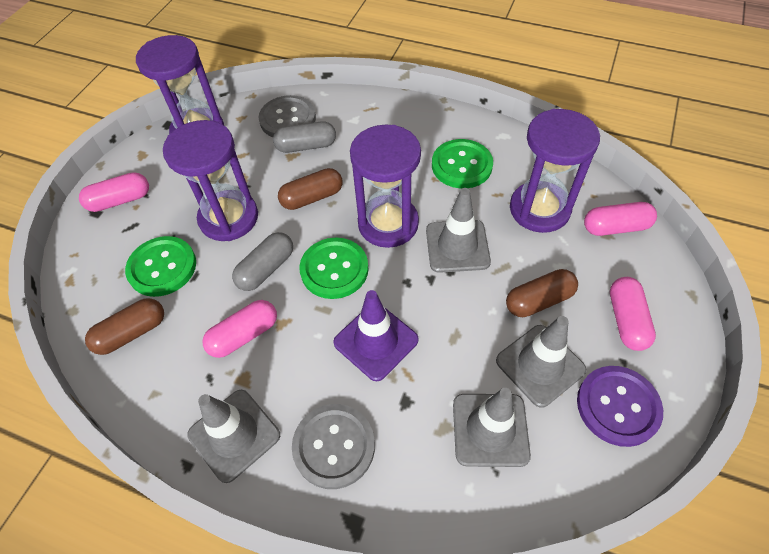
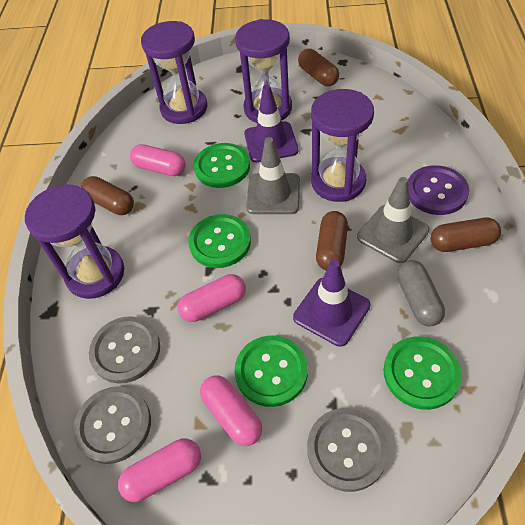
brown capsule: [85,298,164,355] [278,168,343,210] [506,269,578,317] = 3 -> [81,176,134,215] [298,49,339,86] [316,211,348,270] [430,218,501,252] = 4
green button: [125,236,196,297] [299,237,369,299] [432,139,493,188] = 3 -> [188,214,251,268] [194,143,250,188] [235,336,308,407] [384,336,462,410] = 4
grey button: [259,95,316,137] [292,404,375,489] = 2 -> [73,386,151,464] [89,316,160,384] [307,408,389,492] = 3
grey capsule: [232,232,293,291] [273,121,336,153] = 2 -> [397,260,445,326] = 1
grey traffic cone: [188,390,280,483] [426,188,491,273] [453,388,531,467] [496,316,586,408] = 4 -> [246,137,300,214] [357,177,429,263] = 2
purple traffic cone: [333,290,419,381] = 1 -> [244,85,298,163] [293,260,370,347] = 2

